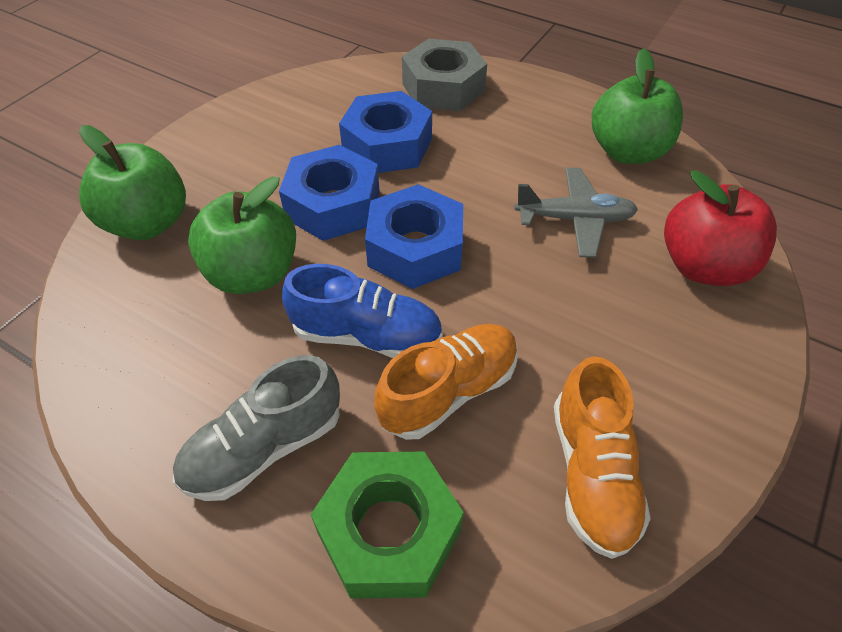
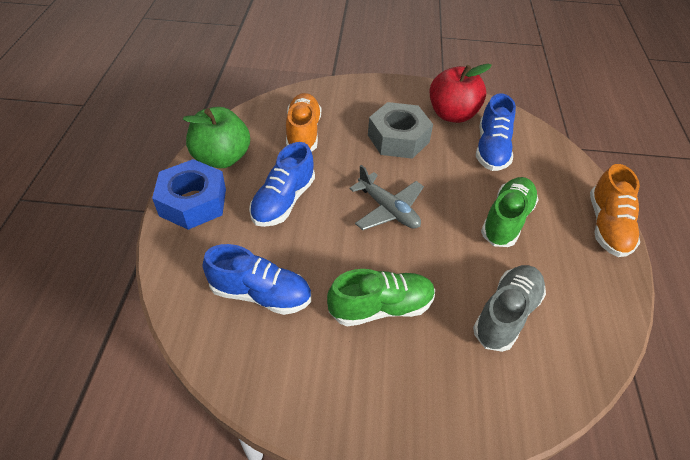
blue nut: [279,145,380,241] [339,91,432,173] [365,184,463,289] = 3 -> [152,159,226,230] = 1
blue shoe: [282,264,443,358] = 1 -> [203,244,311,315] [249,142,315,227] [476,94,516,171] = 3
green apple: [79,125,186,240] [188,176,296,294] [592,48,683,164] = 3 -> [183,107,250,168] = 1
green nut: [311,452,464,599] = 1 -> none = 0
green shoe: none = 0 -> [327,269,435,326] [481,177,539,247] = 2

